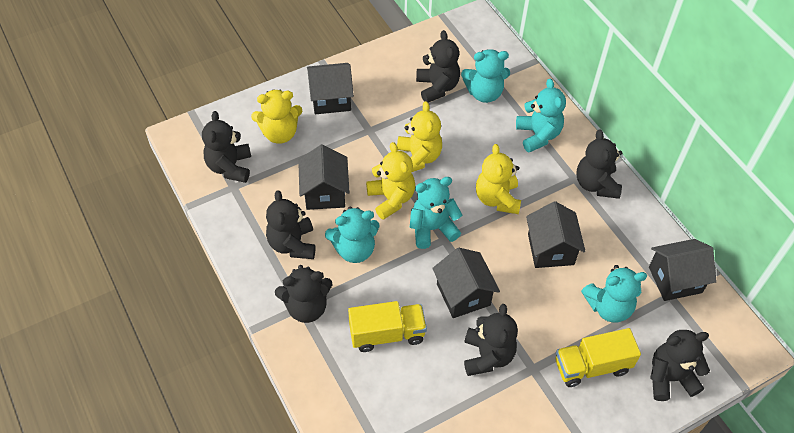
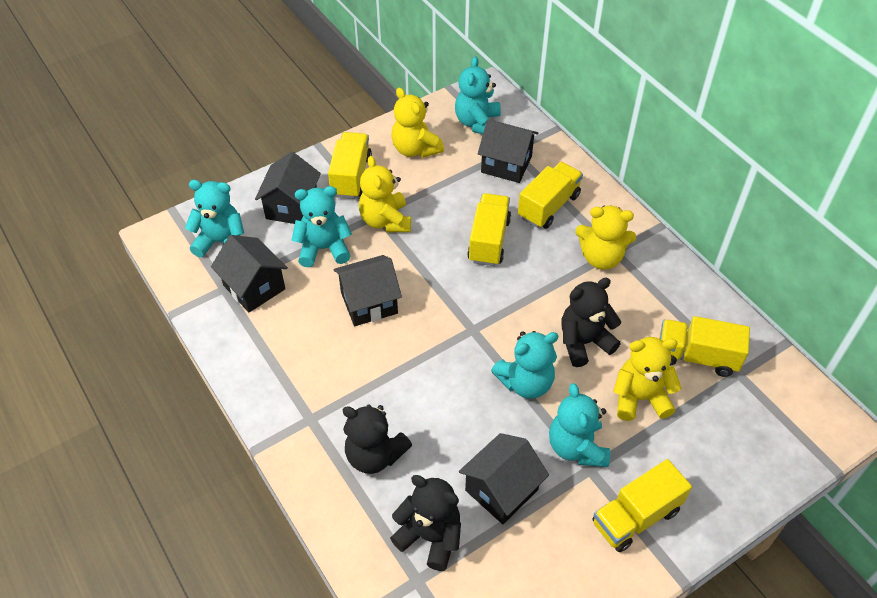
black teddy bear: [202,111,251,183] [266,190,316,259] [275,265,333,323] [416,30,460,103] [464,304,518,376] [576,129,622,199] [650,330,710,401] = 7 -> [342,404,412,474] [390,475,461,571] [562,278,621,367] = 3
yellow truck: [348,301,427,352] [555,328,641,387] = 2 -> [328,132,372,199] [467,193,511,266] [518,162,583,229] [592,459,692,552] [659,316,750,377] = 5

